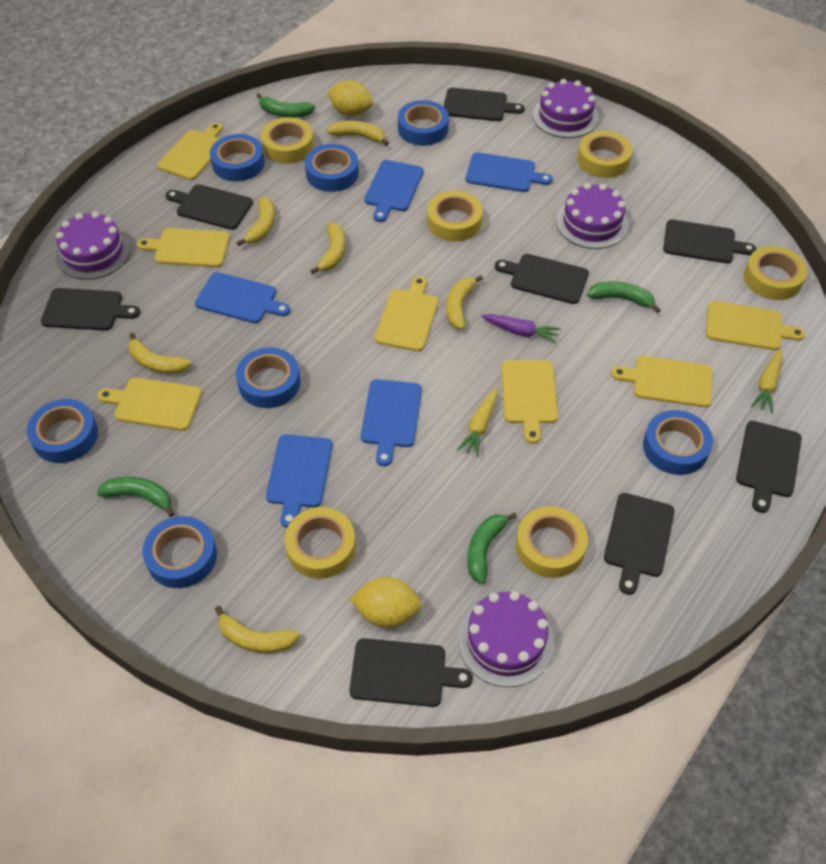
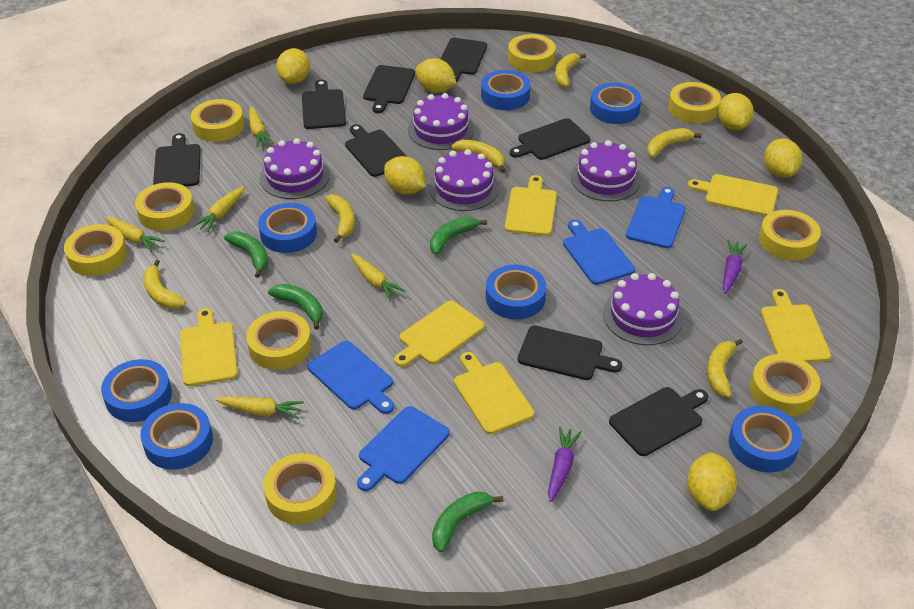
blue cutting board: [195,272,290,323] [266,434,332,528] [361,379,422,466] [364,160,424,222] [465,152,553,192] = 5 -> [308,341,394,414] [357,406,450,491] [563,220,635,285] [626,187,686,248] = 4
purple cake: [56,211,131,280] [458,591,554,687] [533,79,599,138] [556,183,629,249] = 4 -> [260,138,330,199] [408,93,474,150] [429,149,499,211] [571,140,641,201] [603,273,683,345] = 5
purple carrot: [481,314,561,344] = 1 -> [548,427,582,502] [723,240,747,294] = 2
yellow carrot: [457,388,497,457] [751,349,782,413] = 2 -> [105,217,165,252] [193,186,245,232] [216,396,304,419] [249,107,274,147] [351,253,406,301] = 5
yellow cutting board: [98,377,202,431] [137,228,230,267] [157,123,222,180] [375,276,438,351] [501,360,558,444] [611,356,712,407] [706,301,805,350] = 7 -> [180,308,238,386] [394,301,484,367] [454,352,534,434] [505,175,557,236] [688,174,778,216] [761,289,831,362] = 6
yellow lemon: [327,80,373,116] [350,577,422,628] = 2 -> [276,48,310,84] [384,156,425,195] [416,58,456,93] [687,452,737,511] [718,93,754,130] [764,138,802,178] = 6
yellow tape: [261,117,314,164] [285,507,356,579] [427,191,483,242] [516,506,588,578] [577,131,633,178] [744,246,808,300] = 6 -> [64,224,127,276] [135,182,195,231] [191,99,244,142] [246,311,312,370] [263,453,337,524] [508,34,556,72] [668,82,721,123] [750,354,820,416] [759,210,821,261] = 9

